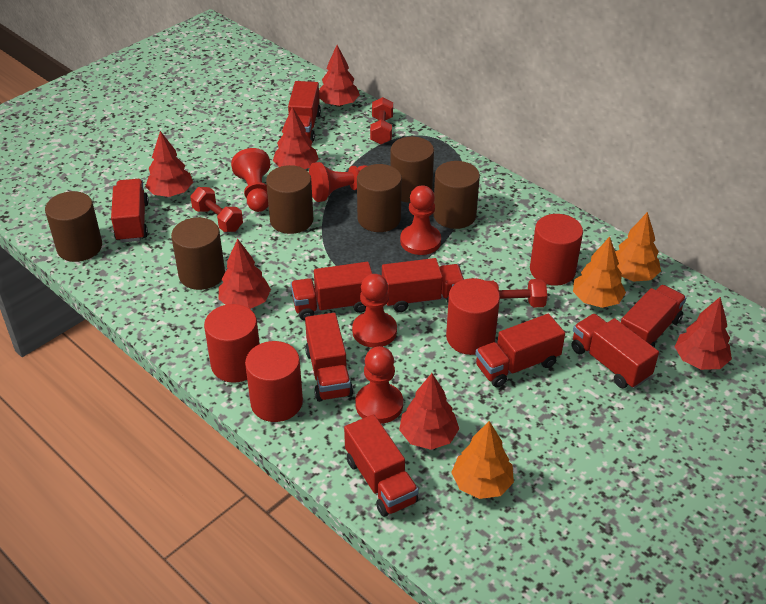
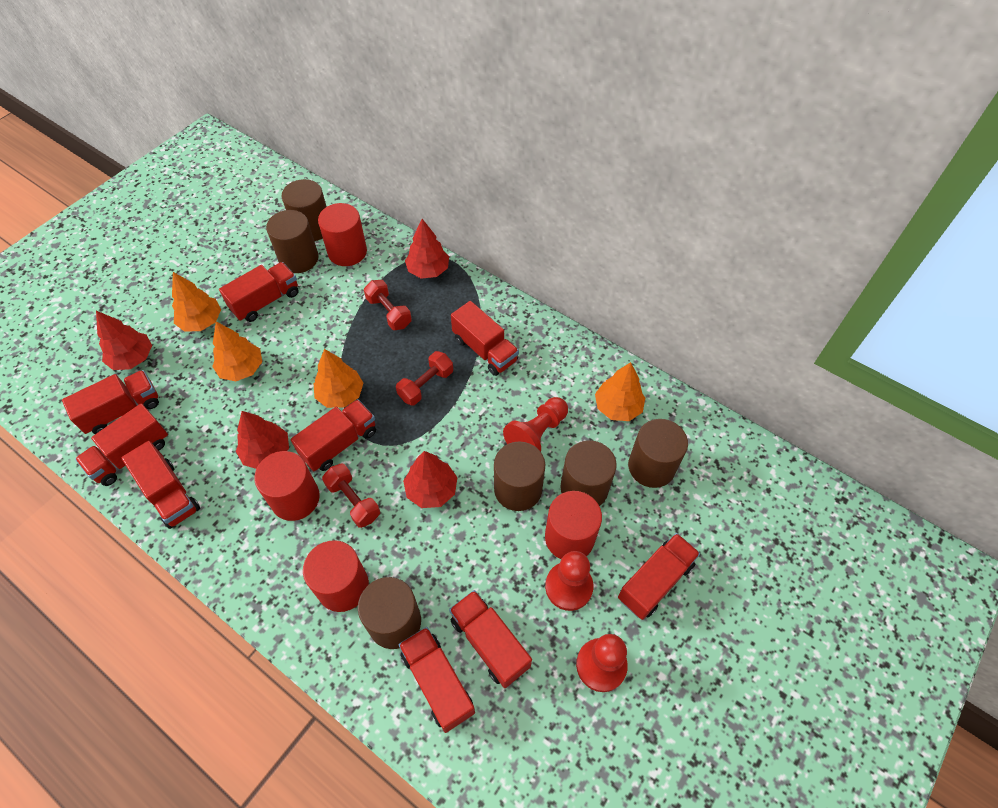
orange tree: [451,421,514,499] [573,237,626,308] [615,212,661,282] = 3 -> [172,272,221,332] [212,322,262,381] [314,349,363,408] [595,362,645,421] = 4
red pawn: [231,148,270,212] [309,162,367,202] [352,274,397,348] [355,346,403,424] [400,185,441,255] = 5 -> [503,397,568,452] [545,551,593,611] [576,634,628,692] = 3
red tree: [145,131,193,197] [219,239,271,309] [273,107,319,169] [319,45,360,107] [399,373,459,450] [675,297,732,370] = 6 -> [96,311,152,370] [236,411,289,469] [403,451,458,508] [405,219,449,279] = 4

